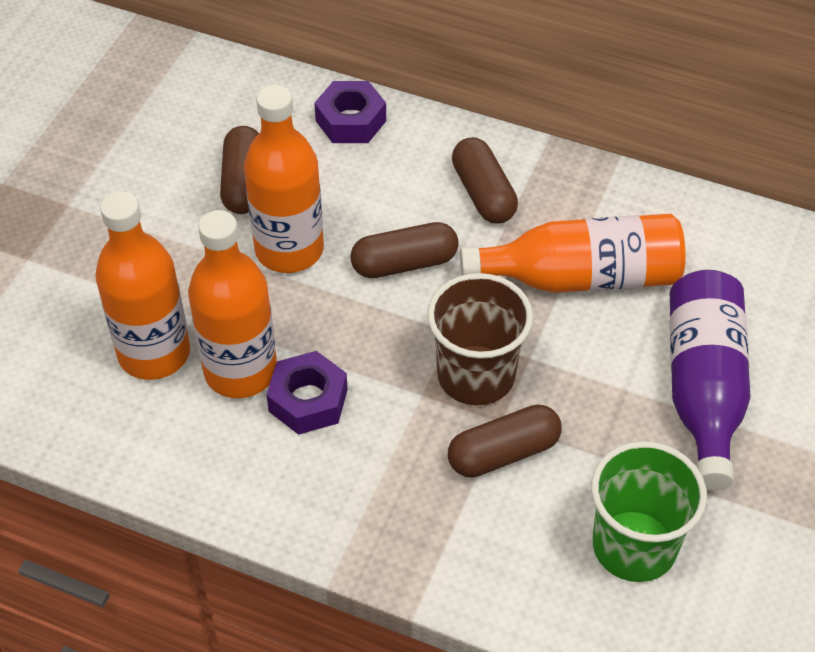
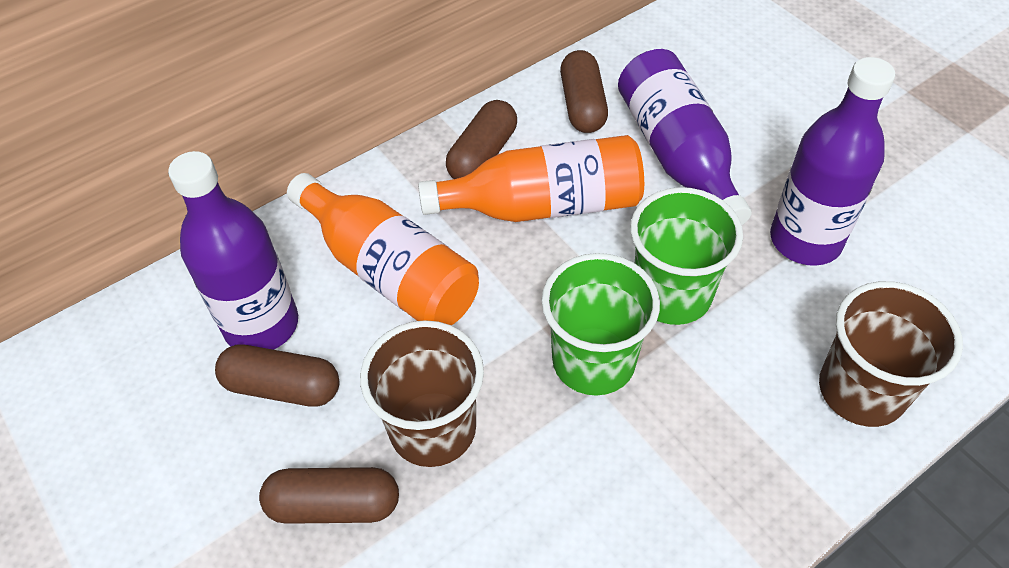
brown cup: [427,273,533,405] = 1 -> [360,320,484,467] [819,281,963,427] = 2
green cup: [591,441,707,582] = 1 -> [542,253,660,396] [630,187,743,325] = 2
orange bottle: [95,192,190,380] [188,210,277,398] [244,85,324,273] [460,214,686,293] = 4 -> [287,173,479,325] [418,135,644,222] = 2
purple bottle: [670,270,751,491] = 1 -> [168,151,298,350] [618,49,752,225] [770,57,895,266] = 3
purple nut: [266,351,348,435] [314,81,386,143] = 2 -> none = 0

